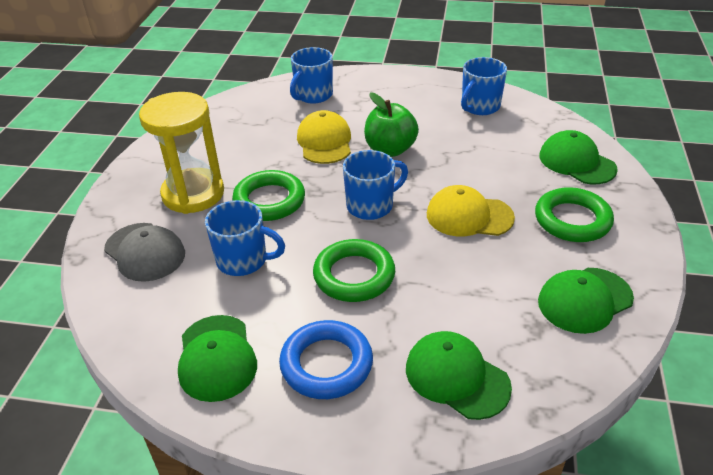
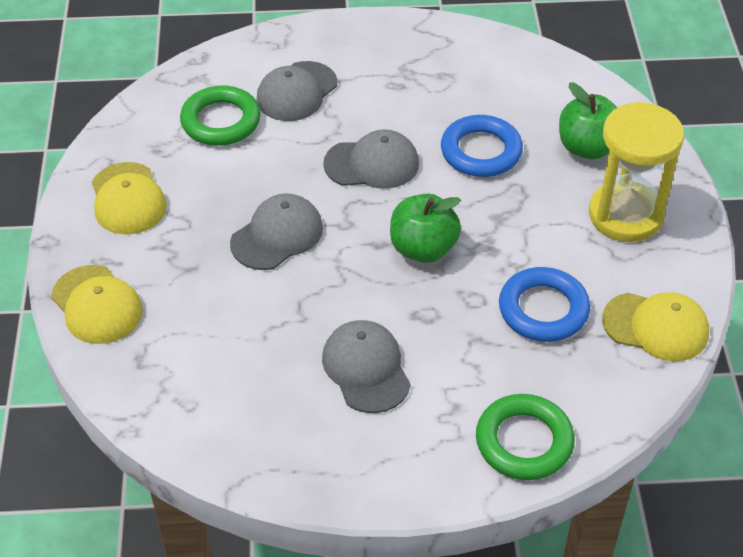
blue mug: [205,200,285,276] [290,47,333,103] [343,150,408,220] [461,57,507,115] = 4 -> none = 0
blue ring: [279,320,373,399] = 1 -> [441,115,523,177] [499,267,590,342] = 2
green apple: [364,92,419,157] = 1 -> [390,193,461,263] [559,82,617,159] = 2
green cap: [178,315,257,402] [406,331,512,420] [538,268,634,334] [539,130,618,185] = 4 -> none = 0
green ring: [232,170,305,221] [313,239,395,302] [535,187,614,242] = 3 -> [180,85,261,146] [476,394,575,480] = 2
grey cap: [104,223,185,282] = 1 -> [230,193,323,270] [257,61,337,121] [322,320,411,413] [323,129,419,189] = 4
yellow cap: [297,110,351,164] [427,185,515,236] = 2 -> [51,265,143,344] [92,162,167,235] [602,292,709,361] = 3

